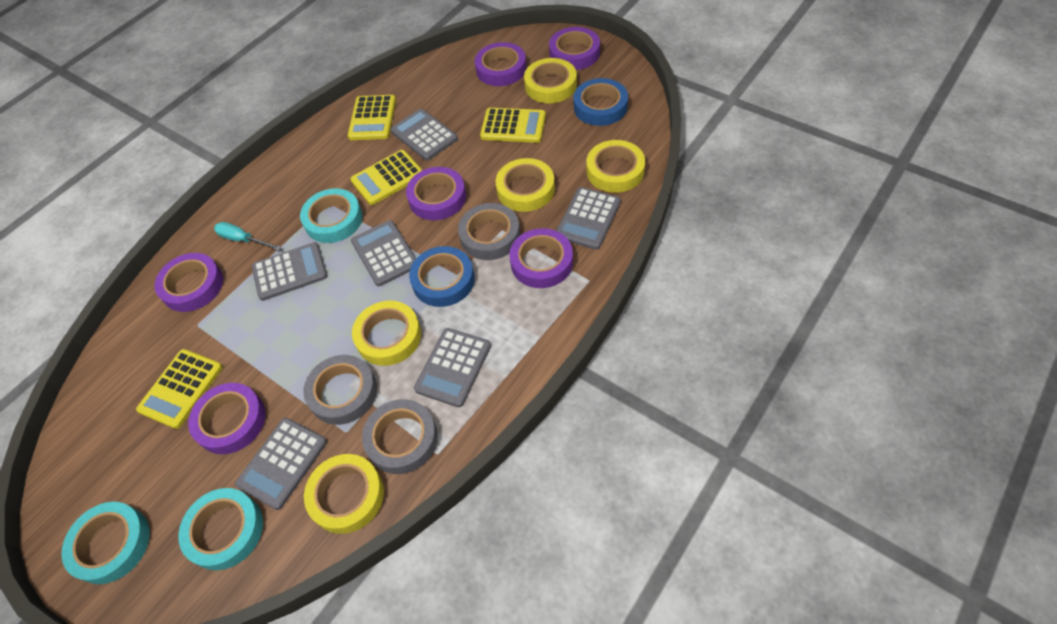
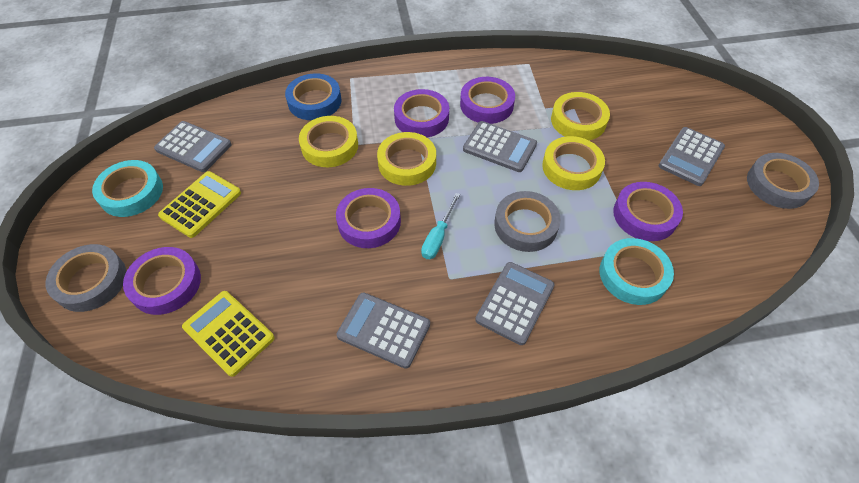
blue tape: [409,246,475,307] [573,78,628,126] = 2 -> [285,73,342,120] = 1
grey calculator: [235,418,327,510] [252,242,327,301] [351,220,416,286] [390,109,458,160] [414,328,491,407] [556,187,621,250] = 6 -> [154,121,232,172] [337,292,430,369] [463,121,537,172] [475,262,555,345] [658,127,725,186] = 5
purple tape: [154,253,223,312] [188,383,266,454] [406,167,466,220] [475,42,527,86] [509,228,573,288] [549,27,600,70] = 6 -> [123,247,201,315] [336,188,401,248] [394,89,449,137] [460,77,515,124] [613,182,683,241] = 5
turquoise tape: [61,502,150,584] [178,488,263,570] [300,189,363,243] = 3 -> [92,160,163,217] [600,238,674,305] = 2
yellow calculator: [136,349,223,429] [348,95,396,140] [350,150,422,205] [480,108,546,143] = 4 -> [158,171,241,238] [182,291,275,377] = 2
yellow tape: [304,454,384,534] [352,301,421,366] [496,158,555,212] [524,58,577,103] [586,140,645,193] = 5 -> [299,116,358,167] [377,132,436,186] [542,136,605,190] [551,92,610,140] = 4

